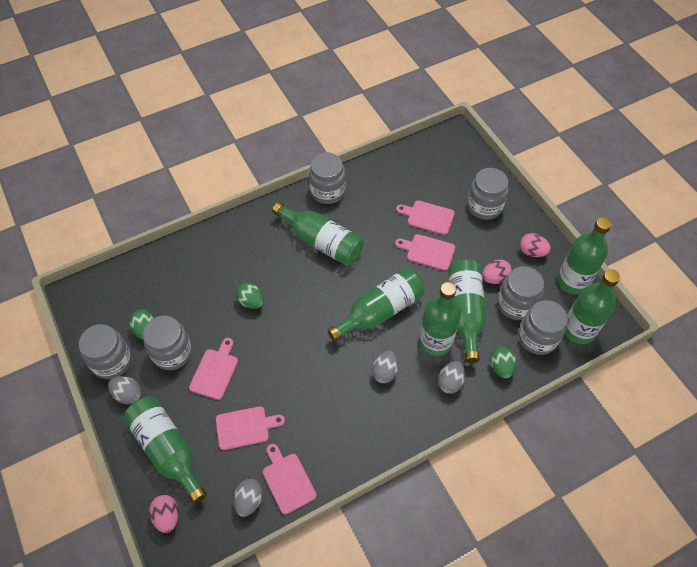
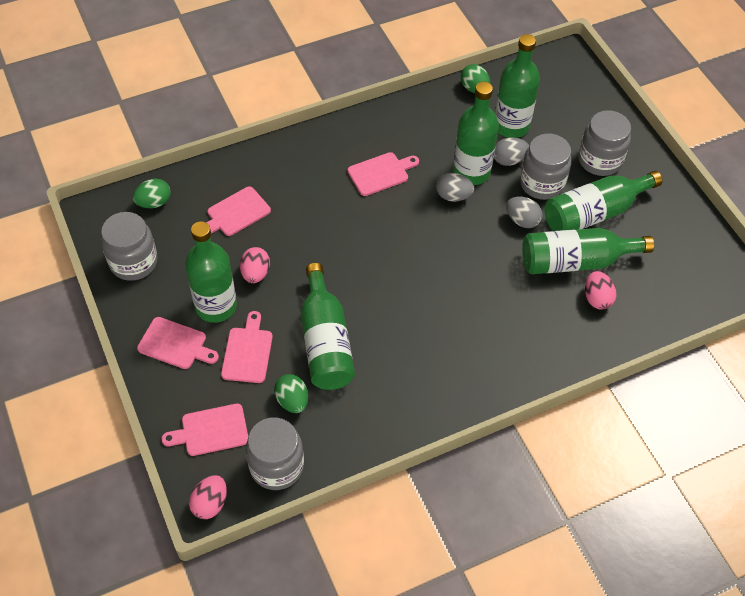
green bottle: [123,397,207,504] [272,202,364,266] [327,268,425,341] [419,282,461,356] [448,259,486,363] [557,217,612,295] [565,269,620,344] = 7 -> [185,221,237,323] [301,263,355,390] [453,82,499,185] [495,34,540,138] [522,228,654,274] [544,171,663,231] = 6
grey egg: [108,376,141,404] [233,479,263,517] [372,351,398,383] [438,361,465,394] = 4 -> [436,173,474,202] [494,137,529,166] [506,197,543,228] = 3
grey jar: [79,324,132,379] [143,315,192,370] [309,152,346,204] [467,168,508,220] [497,266,544,320] [518,300,568,355] = 6 -> [101,212,157,281] [246,417,304,490] [520,133,572,200] [578,110,631,176] = 4

